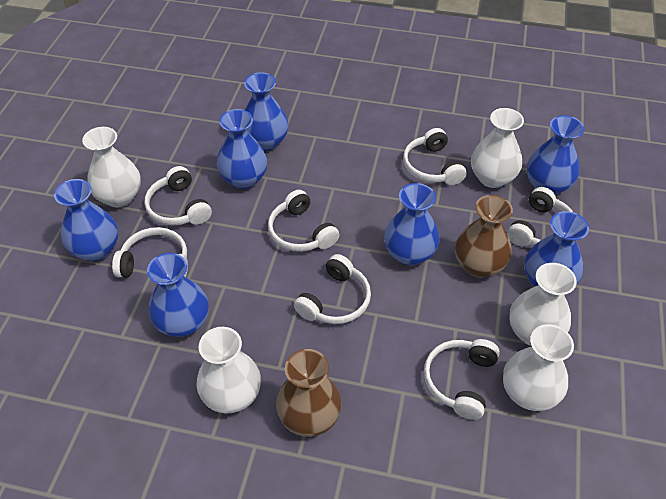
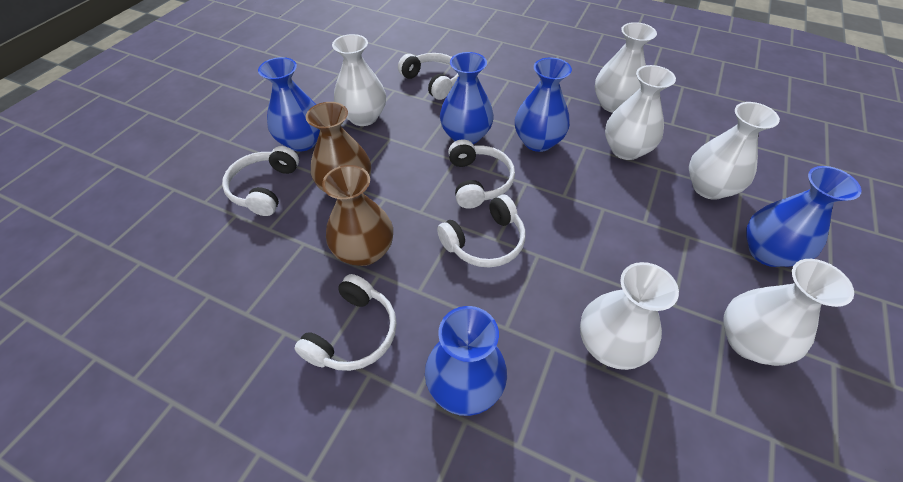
blue vase: [54,179,118,261] [147,253,209,337] [217,109,267,189] [244,72,288,151] [384,183,440,266] [524,211,589,287] [527,115,584,195] = 7 -> [258,57,320,152] [425,306,507,416] [440,52,494,144] [515,57,572,152] [746,166,862,267] = 5
white headphones: [112,227,188,278] [144,166,212,226] [268,190,339,252] [294,254,371,324] [403,128,467,185] [424,339,500,420] [507,187,573,247] = 7 -> [222,146,299,216] [294,274,397,371] [398,53,459,100] [437,195,525,268] [448,140,515,208] = 5
white vase: [82,127,141,207] [196,327,261,414] [471,108,524,188] [503,324,574,411] [509,263,577,346] = 5 -> [332,34,386,126] [580,262,679,370] [595,22,657,113] [605,65,676,160] [689,102,780,200] [723,259,854,366] = 6

